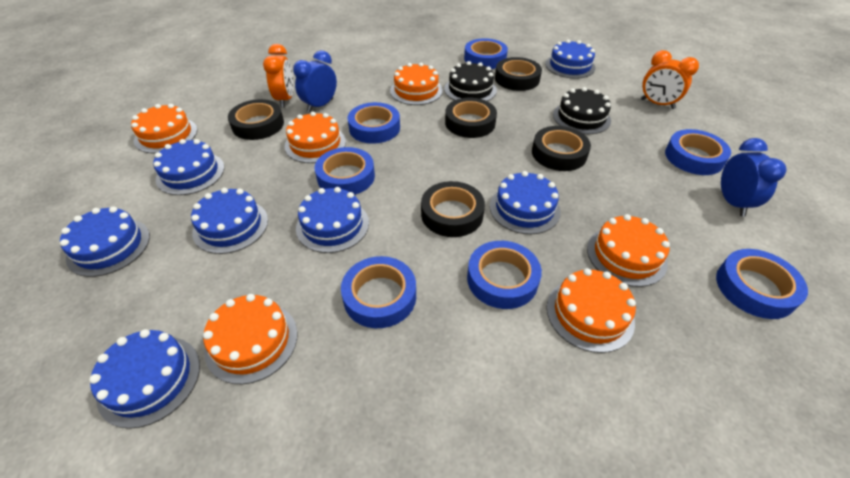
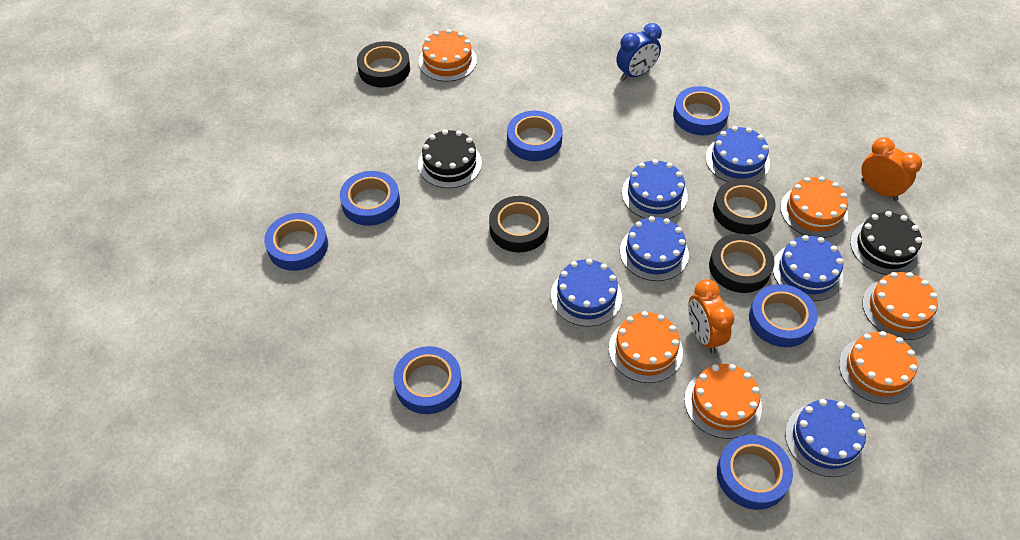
black tape: [228,99,284,140] [421,181,485,237] [445,98,497,138] [495,57,542,91] [532,126,591,171] = 5 -> [357,41,410,88] [489,196,549,252] [709,234,775,293] [713,179,776,235] = 4
blue cake: [60,207,150,277] [89,329,200,429] [153,139,224,195] [191,188,268,254] [296,187,369,253] [490,171,561,234] [545,40,595,79] = 7 -> [551,259,622,327] [620,216,689,281] [622,159,688,219] [706,126,770,182] [773,235,843,301] [785,399,866,477] = 6
blue clock: [293,50,337,112] [721,138,786,216] = 2 -> [616,23,662,81] = 1

